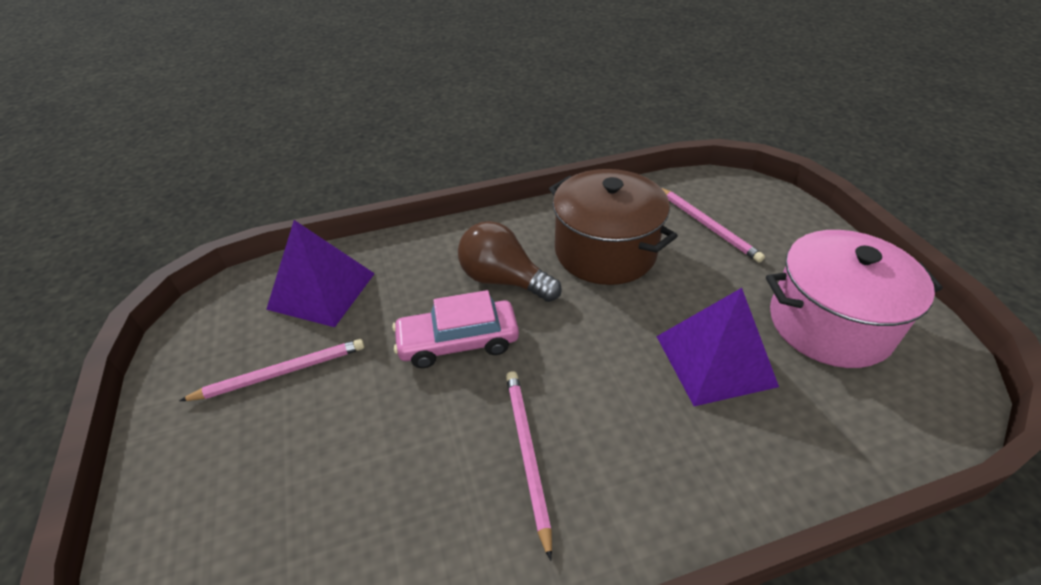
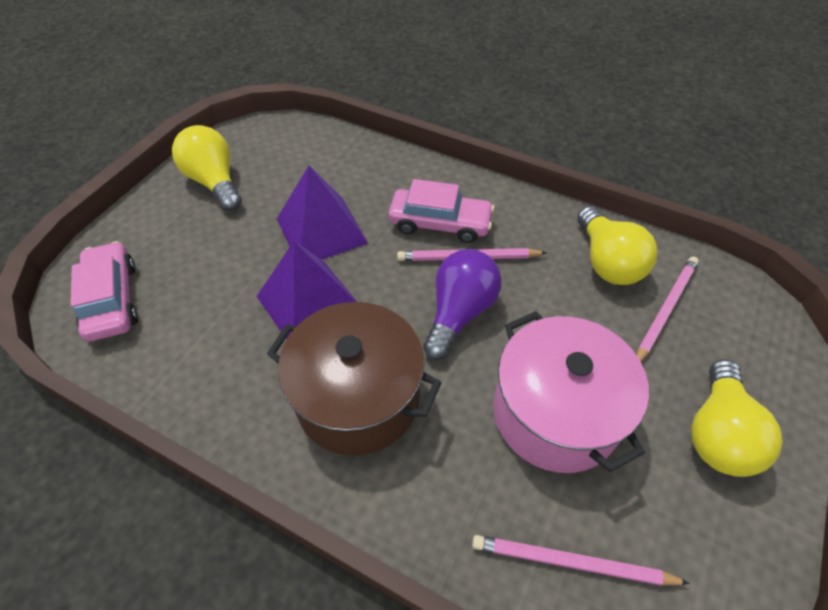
brown light bulb: [458,221,562,302] = 1 -> none = 0
pink car: [392,290,519,368] = 1 -> [71,241,138,341] [389,179,494,243] = 2
purple light bulb: none = 0 -> [423,249,502,360] = 1
yellow light bulb: none = 0 -> [172,125,242,211] [577,206,658,285] [691,360,783,477] = 3

